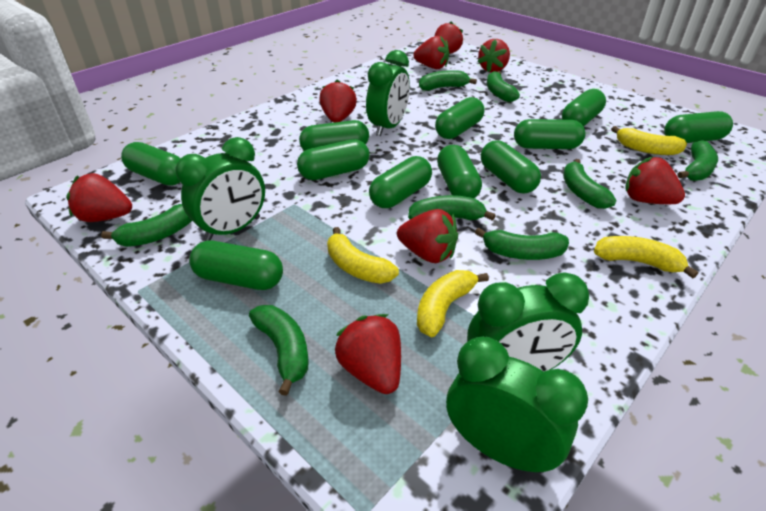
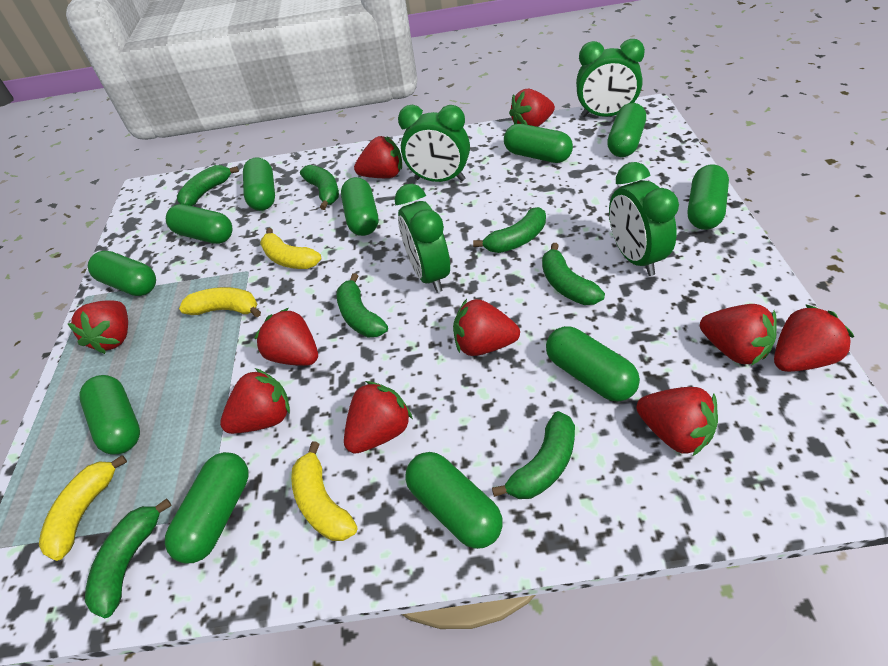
green banana: [101,204,192,247] [249,305,309,396] [408,195,496,221] [419,70,477,91] [475,228,569,260] [487,71,520,102] [563,159,617,209] [677,140,718,181] = 8 -> [85,499,172,618] [177,165,239,206] [300,165,339,210] [337,273,388,337] [473,207,546,253] [492,411,575,499] [542,243,605,305] = 7
red strawberry: [66,173,132,222] [319,80,357,123] [335,314,401,394] [397,209,458,263] [413,36,449,69] [435,22,463,54] [478,39,510,73] [625,157,685,204] = 8 -> [67,300,128,354] [220,368,290,434] [254,308,318,366] [344,381,413,454] [354,136,402,178] [453,299,520,356] [509,89,555,127] [636,387,718,457] [700,304,777,366] [774,304,854,372] = 10

